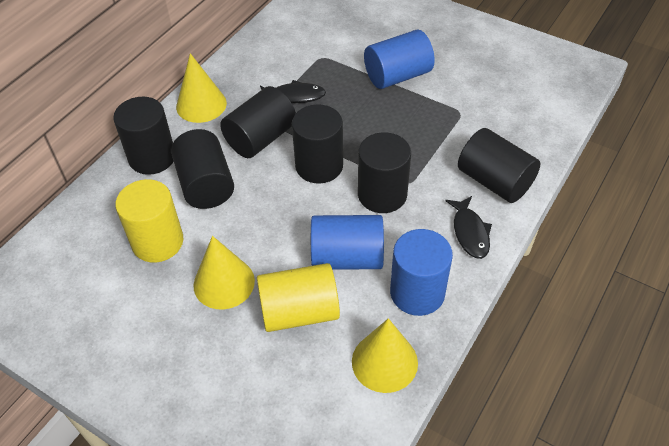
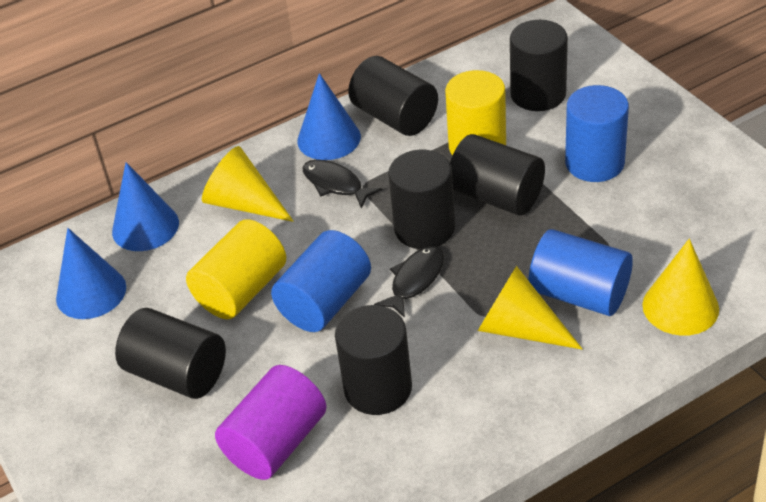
blue cone: none = 0 -> [56,228,126,319] [112,162,179,251] [297,73,361,160] = 3
purple cylinder: none = 0 -> [215,365,327,480] = 1

